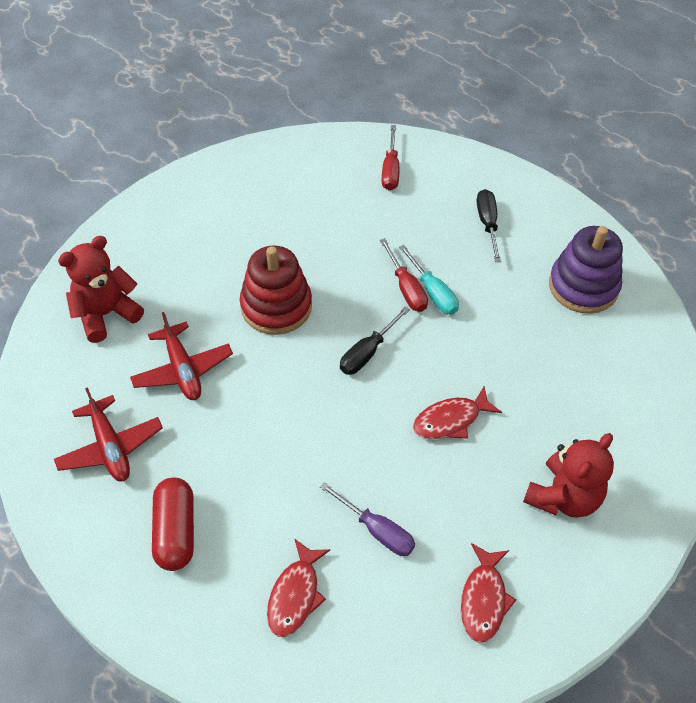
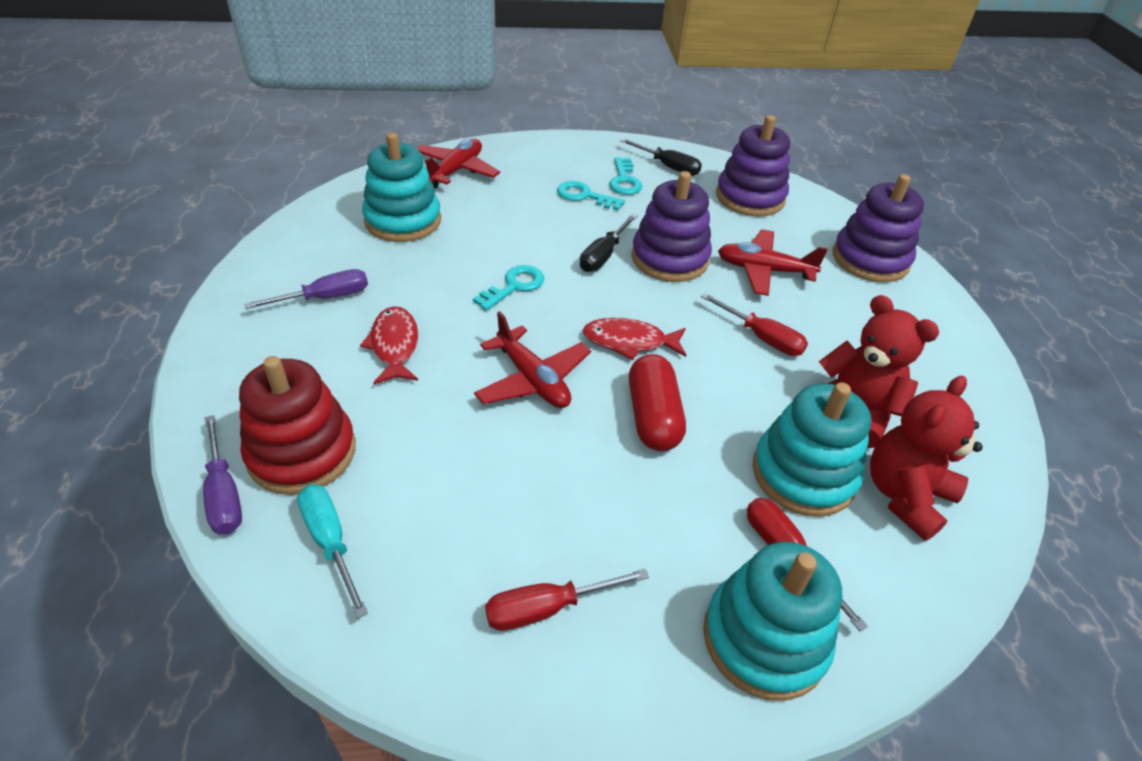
purple screwdriver: [320,482,415,556] = 1 -> [203,415,242,535] [244,269,368,309] = 2
purple stacking toy: [549,226,623,314] = 1 -> [632,171,712,282] [716,115,790,217] [833,174,924,282] = 3
red fish: [267,538,330,637] [413,386,502,439] [461,543,516,643] = 3 -> [360,306,418,384] [582,318,686,360] = 2
red plane: [54,387,163,481] [130,312,233,400] = 2 -> [416,139,500,188] [474,311,591,408] [718,229,828,296] = 3
red screwdriver: [380,238,428,312] [382,125,399,191] = 2 -> [485,569,649,631] [701,293,808,356] [747,498,868,631] = 3
turquoise key: none = 0 -> [473,265,544,311] [557,181,625,211] [609,157,642,195] = 3
turquoise stacking toy: none = 0 -> [362,133,441,242] [703,542,842,701] [753,382,871,517] = 3

